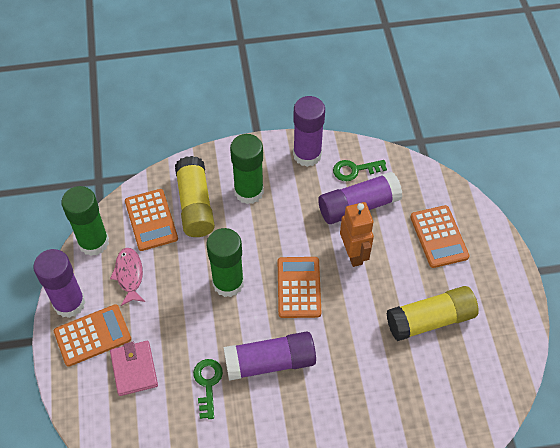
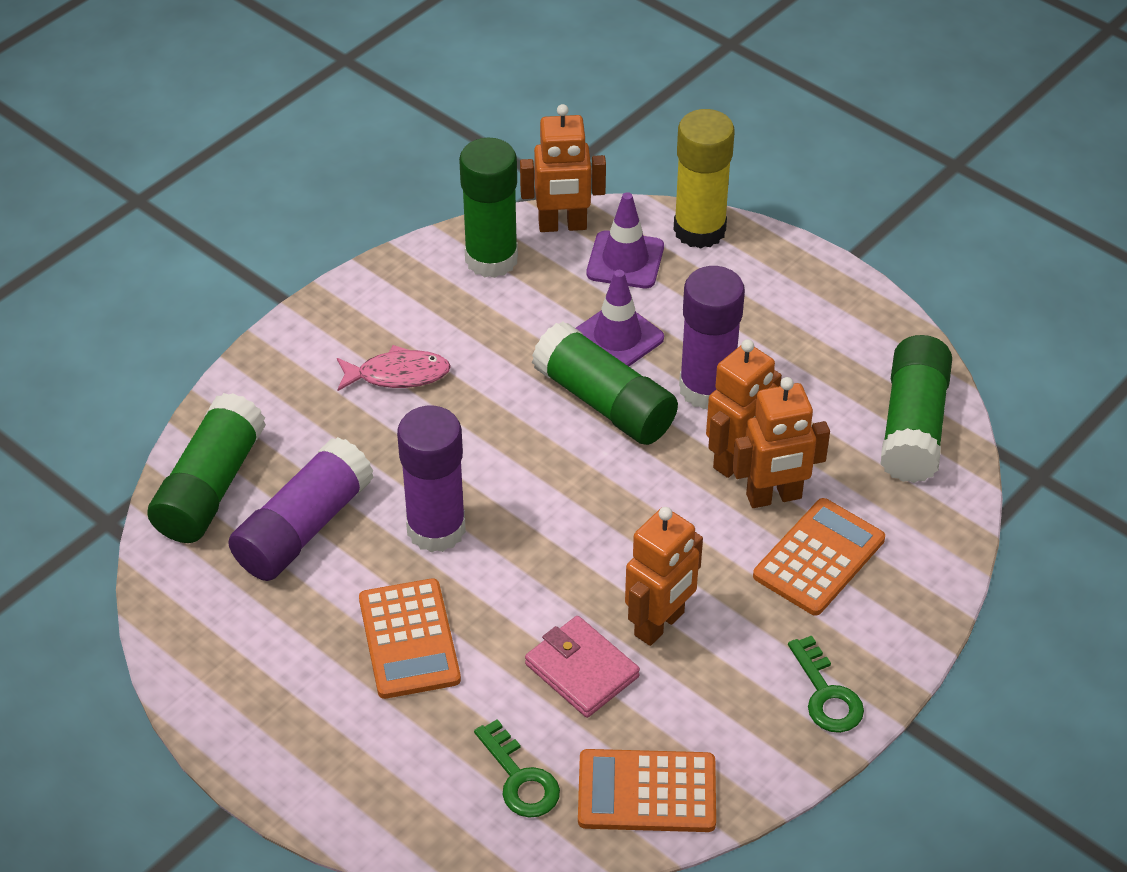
green glue stick: [61,186,109,256] [207,228,244,297] [230,134,264,204] = 3 -> [147,393,266,543] [459,138,518,278] [532,321,678,445] [881,335,952,483] = 4
orange calculator: [54,304,131,367] [125,189,178,251] [278,257,321,318] [410,205,469,268] = 4 -> [359,578,461,699] [578,749,716,832] [753,498,885,616] = 3
orange robot: [340,202,374,267] = 1 -> [520,104,606,232] [625,507,703,646] [706,339,782,478] [732,377,830,508] = 4
purple glue stick: [33,249,86,318] [224,332,316,381] [293,96,325,167] [318,172,402,224] = 4 -> [228,437,374,581] [397,406,466,552] [679,266,745,409] = 3
purple traffic cone: none = 0 -> [576,270,664,366] [586,192,664,288] = 2
yellow glue stick: [175,156,215,237] [387,286,479,341] = 2 -> [673,109,735,249] = 1

